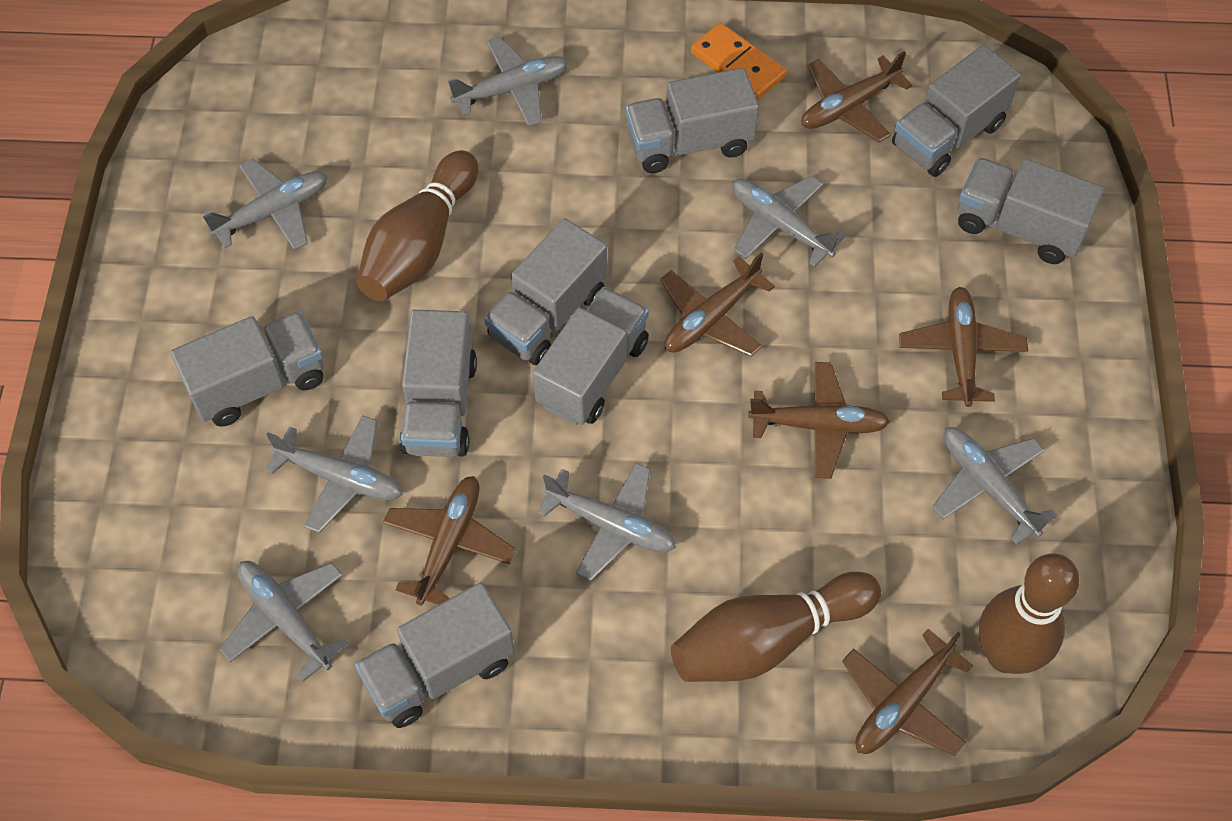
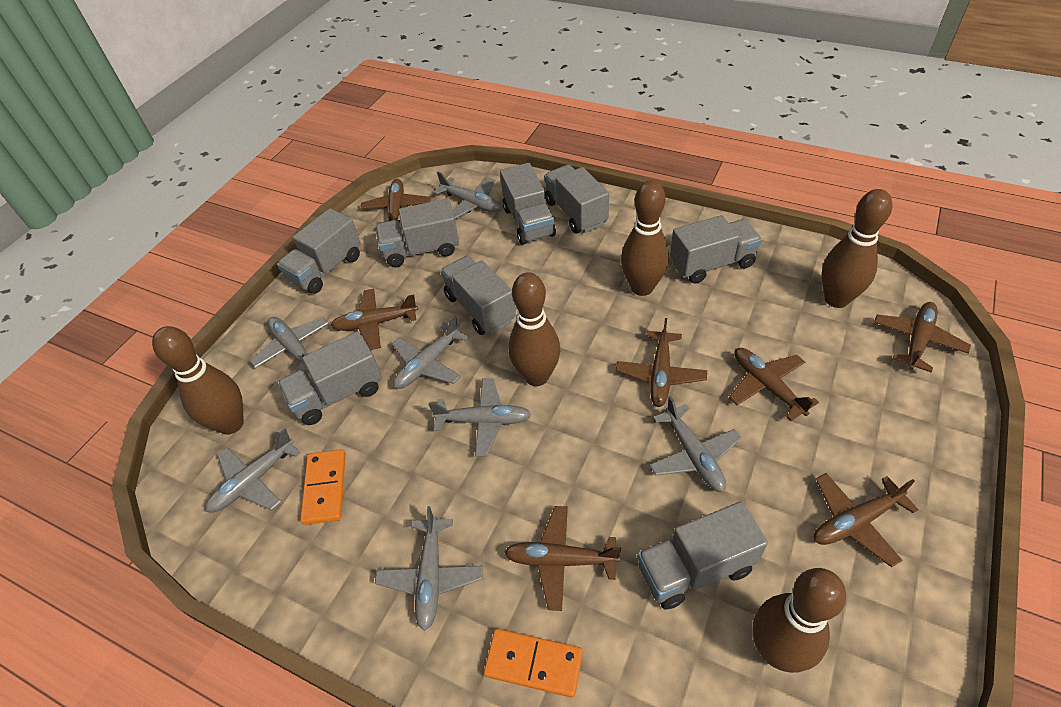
brown bowling pin: [357,150,478,301] [671,572,881,682] [979,553,1079,674] = 3 -> [152,326,244,435] [508,272,560,386] [621,180,669,296] [753,568,846,673] [822,189,892,308] = 5
brown plane: [383,476,516,605] [660,253,775,357] [748,362,890,479] [801,51,912,142] [842,629,973,756] [899,287,1028,407] = 6 -> [331,289,418,350] [360,179,430,226] [504,506,621,611] [616,318,707,407] [729,348,819,421] [814,473,919,567] [874,302,971,372] = 7
orange domino: [691,23,786,100] = 1 -> [300,449,346,525] [484,629,583,698] = 2

